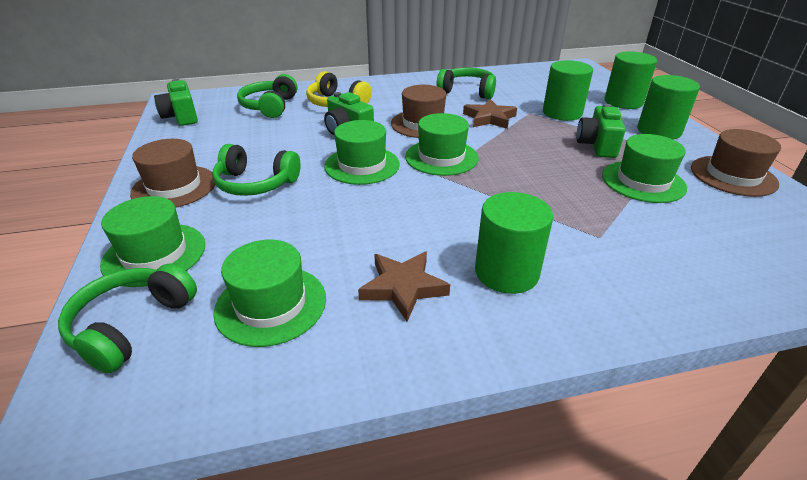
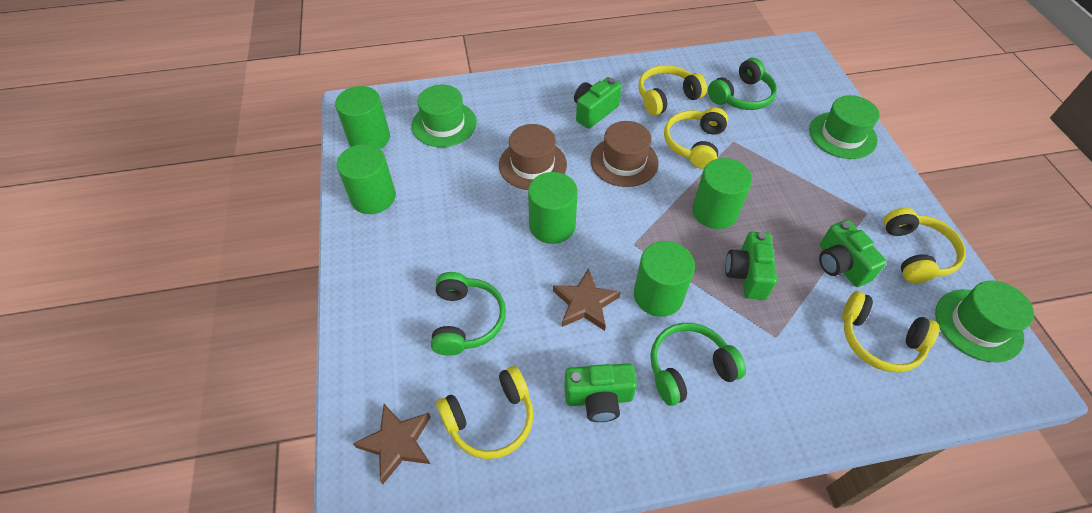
brown hat: [130,139,215,208] [391,85,446,138] [691,129,781,197] = 3 -> [499,124,567,190] [590,121,659,187] = 2
green camera: [154,79,198,126] [324,92,374,135] [576,104,626,158] = 3 -> [564,363,637,422] [574,77,622,129] [725,232,777,300] [819,220,887,287] = 4
green cylinder: [475,192,553,294] [543,60,593,121] [604,51,657,109] [637,75,700,139] = 4 -> [335,86,390,149] [337,144,396,214] [528,172,578,244] [634,241,695,317] [692,158,752,229] = 5
green hat: [100,196,205,287] [213,240,326,347] [324,120,400,185] [405,113,478,176] [602,134,687,203] = 5 -> [412,85,477,147] [809,95,880,159] [935,281,1034,362] = 3
green headphones: [58,264,197,373] [212,144,301,196] [237,74,298,118] [436,67,496,99] = 4 -> [431,272,506,356] [650,323,746,406] [708,58,777,110] = 3
yellow headphones: [306,71,372,107] = 1 -> [436,366,533,459] [638,65,707,116] [664,107,728,169] [842,291,940,373] [883,208,966,283] = 5

